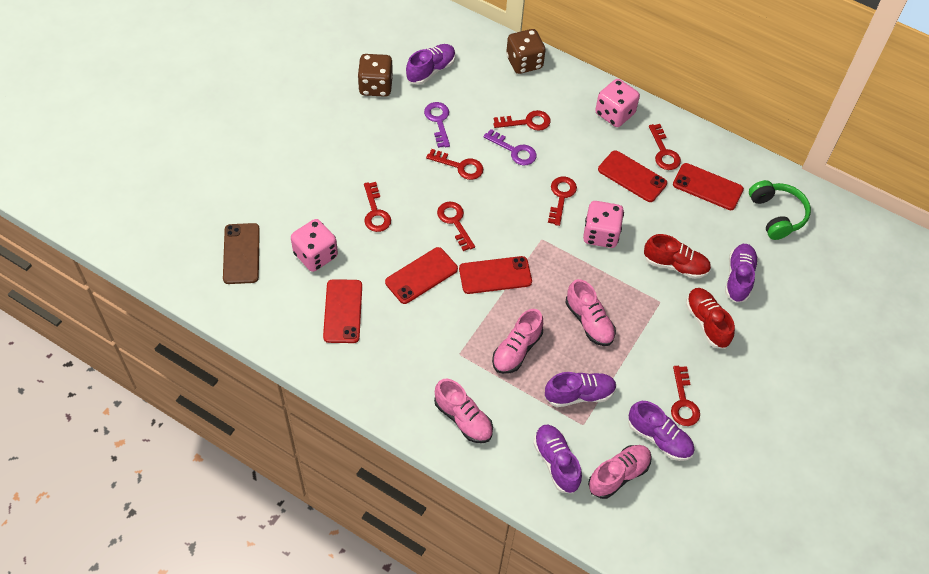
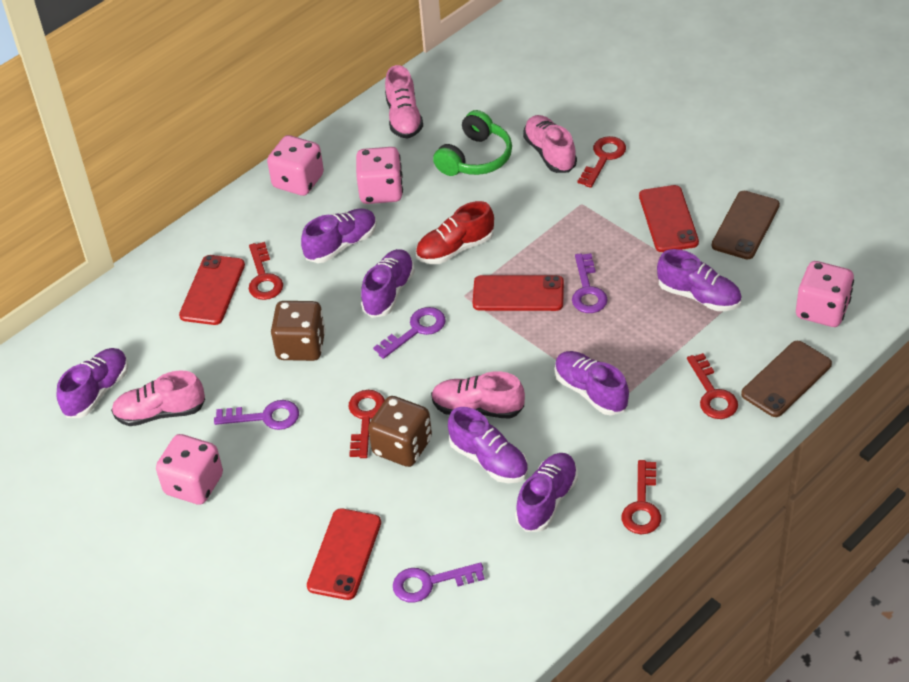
brown phone: [223,223,260,284] = 1 -> [712,191,780,259] [741,341,832,417] = 2
pink dice: [291,219,338,272] [583,201,624,248] [595,79,640,127] = 3 -> [156,434,223,505] [267,135,324,196] [356,147,403,204] [796,261,854,327] = 4
purple key: [424,102,450,148] [484,129,537,166] = 2 -> [214,400,299,430] [373,307,446,359] [393,562,485,603] [572,253,608,313] = 4
purple shoe: [406,44,456,85] [533,424,582,493] [545,372,617,407] [628,401,694,461] [725,244,758,303] = 5 -> [57,348,128,418] [301,208,377,263] [361,249,415,318] [448,407,528,483] [515,453,578,532] [555,351,629,415] [657,249,742,311] = 7
red key: [364,182,391,232] [426,149,483,180] [437,202,475,251] [493,110,551,131] [548,176,577,226] [649,124,681,170] [671,366,700,426] = 7 -> [249,242,283,300] [349,390,385,458] [578,136,626,188] [622,460,661,534] [687,353,738,419] = 5
red phone: [323,279,362,343] [385,247,458,304] [459,256,532,294] [598,150,667,202] [673,163,744,210] = 5 -> [179,255,245,325] [307,508,381,600] [473,275,564,311] [639,185,699,252] = 4
red shoe: [644,234,711,279] [686,288,735,349] = 2 -> [416,201,494,264] = 1

